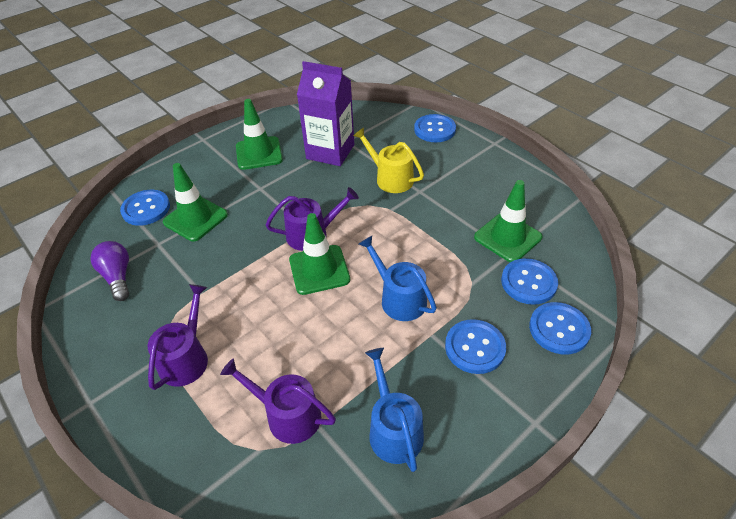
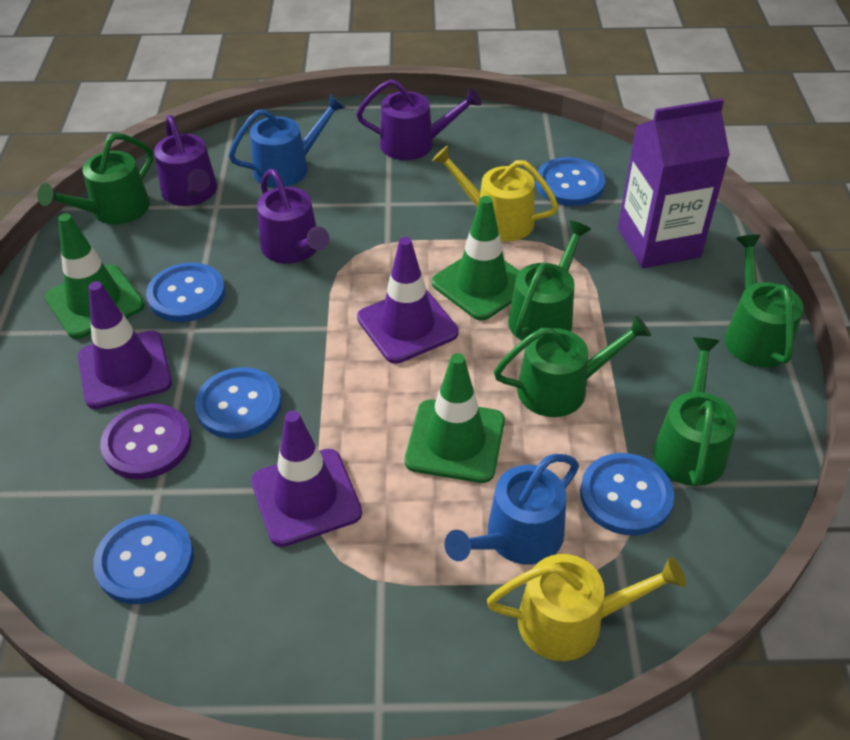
green traffic cone: [163,163,228,242] [236,99,283,170] [289,213,350,295] [474,180,542,262] = 4 -> [45,214,144,339] [405,353,505,483] [432,196,520,320] = 3
green watering can: none = 0 -> [37,133,153,225] [494,315,651,417] [508,220,591,341] [653,337,737,487] [725,235,803,367] = 5
purple button: none = 0 -> [100,404,191,479] = 1
purple light bulb: [91,241,129,301] = 1 -> none = 0
purple traffic cone: none = 0 -> [78,281,172,409] [251,411,362,547] [357,237,459,364] = 3
yellow watering can: [353,127,424,193] = 1 -> [432,145,559,241] [487,554,686,661] = 2

